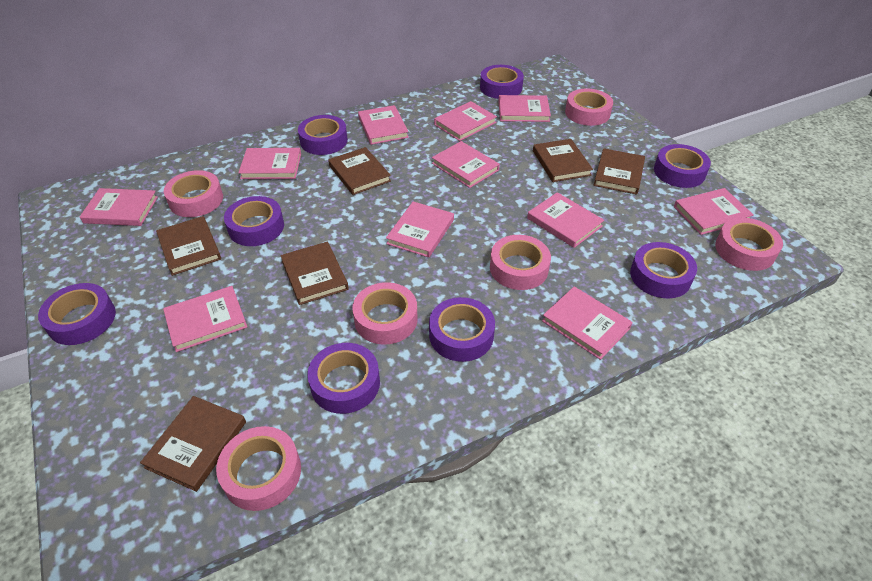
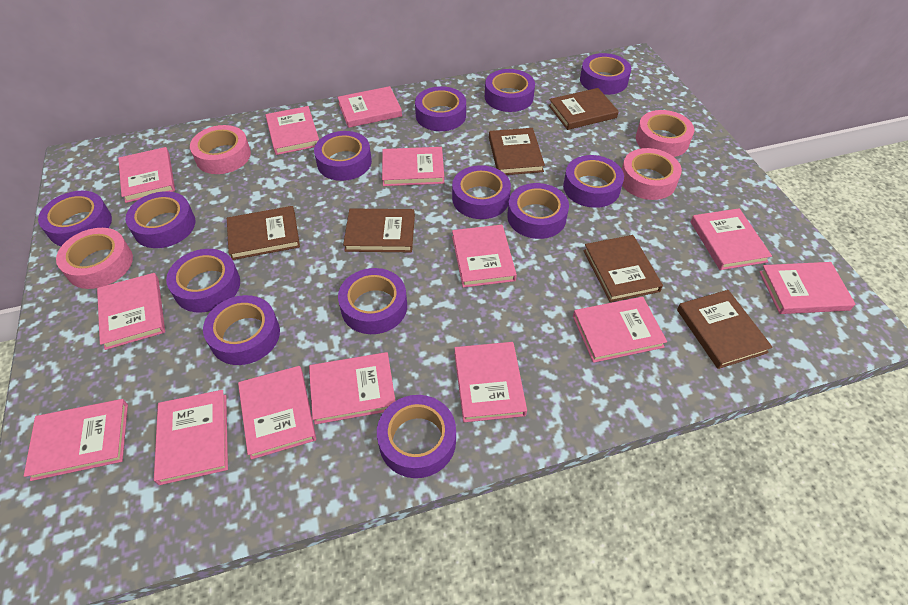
pink book: [80,188,158,226] [163,286,247,352] [238,148,301,179] [358,105,409,145] [386,201,454,258] [432,141,500,188] [434,101,497,141] [498,95,551,122] [527,192,604,248] [542,287,633,360] [674,188,754,235] = 11 -> [24,399,128,481] [97,273,165,350] [118,147,175,203] [154,390,228,485] [238,366,316,460] [266,106,319,155] [309,352,395,425] [337,86,402,128] [382,147,444,186] [452,225,517,288] [454,342,527,422] [573,297,667,363] [691,208,772,270] [759,262,855,314] = 14
pink tape: [164,170,223,217] [216,426,301,511] [352,282,418,345] [490,235,551,290] [565,89,613,126] [715,218,783,271] = 6 -> [56,228,133,289] [190,125,251,174] [622,148,682,200] [636,110,694,157] = 4
purple tape: [38,283,116,345] [224,196,284,246] [298,115,348,155] [307,343,380,414] [429,297,495,362] [480,65,524,99] [630,242,697,298] [654,144,711,188] = 8 -> [38,191,112,246] [125,191,195,248] [166,249,240,313] [203,295,280,365] [314,131,372,181] [338,268,407,334] [377,395,456,478] [415,86,466,131] [452,165,511,219] [485,69,535,112] [507,183,569,239] [563,155,624,208] [580,53,631,95] = 13

